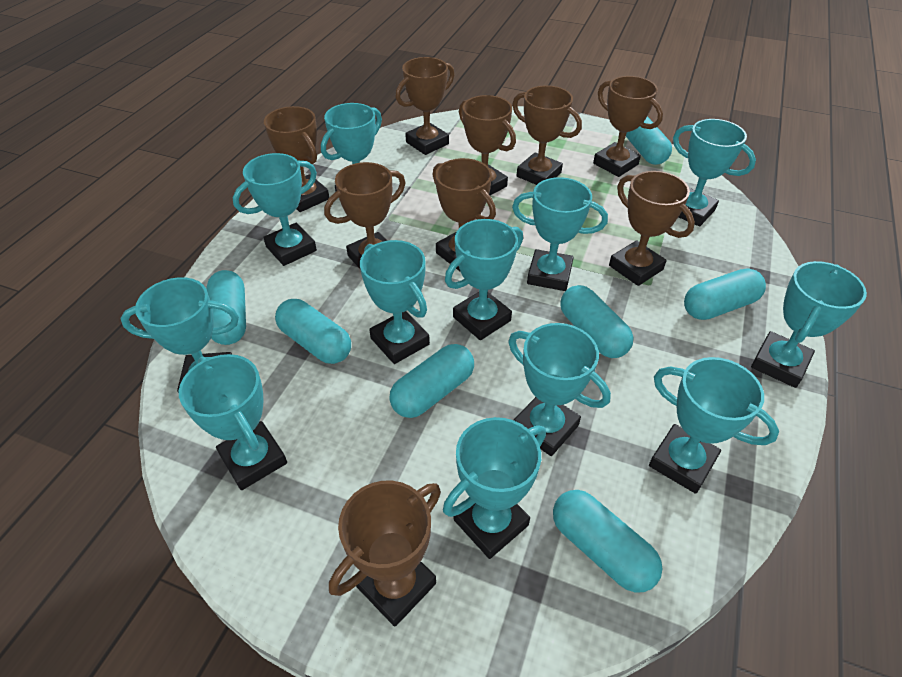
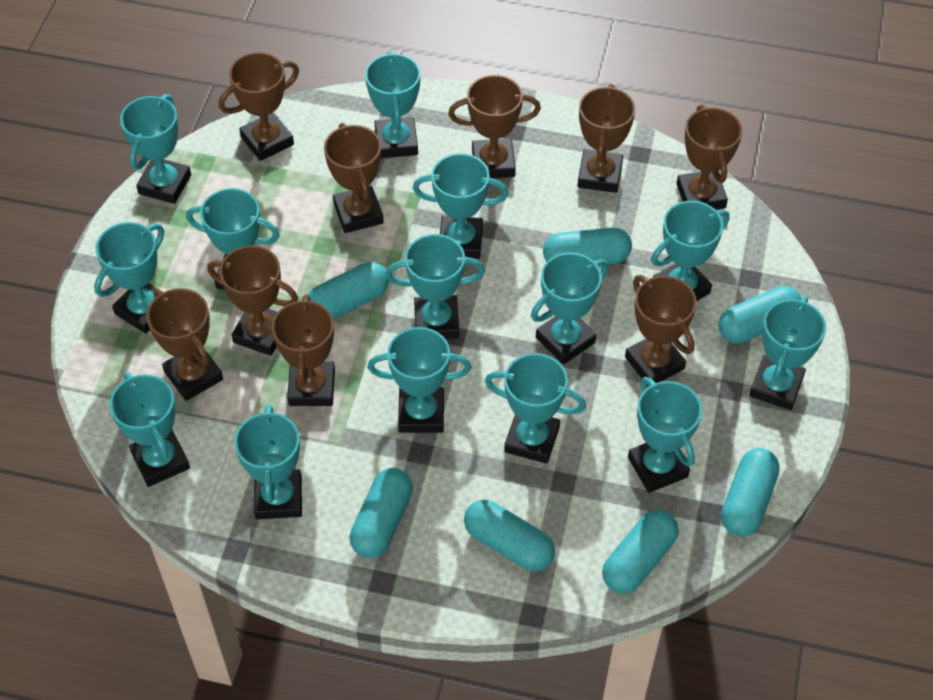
turquoise trophy: [120,277,239,393] [179,354,287,490] [233,153,317,266] [321,103,382,191] [360,240,430,364] [443,417,546,559] [445,219,523,340] [508,323,611,456] [512,177,608,291] [649,357,779,494] [673,119,756,226] [751,261,867,388] = 12 -> [94,222,164,334] [109,372,190,487] [120,94,191,204] [186,188,280,290] [234,404,302,519] [365,51,420,158] [367,327,471,433] [385,234,485,339] [413,153,509,259] [485,353,586,464] [531,252,608,365] [628,377,702,493] [651,201,730,301] [749,296,826,410] = 14

